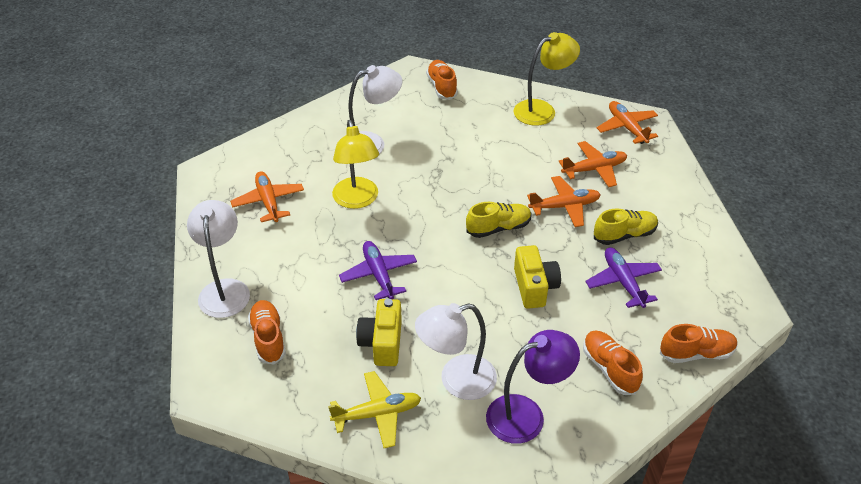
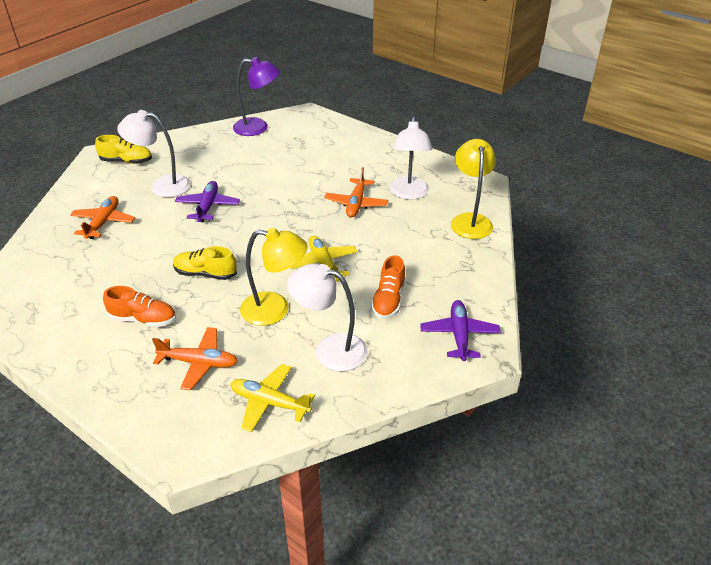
orange plane: [230,171,304,222] [527,176,601,227] [558,141,627,187] [597,101,658,144] = 4 -> [70,196,135,239] [152,327,238,391] [324,167,388,218] = 3
orange shoe: [248,300,286,365] [426,60,458,100] [583,330,643,395] [660,324,738,363] = 4 -> [103,286,176,327] [371,255,406,319] = 2
yellow camera: [356,299,402,366] [514,245,561,309] = 2 -> none = 0
yellow plane: [328,371,421,448] = 1 -> [230,364,315,432] [290,235,358,282] = 2

